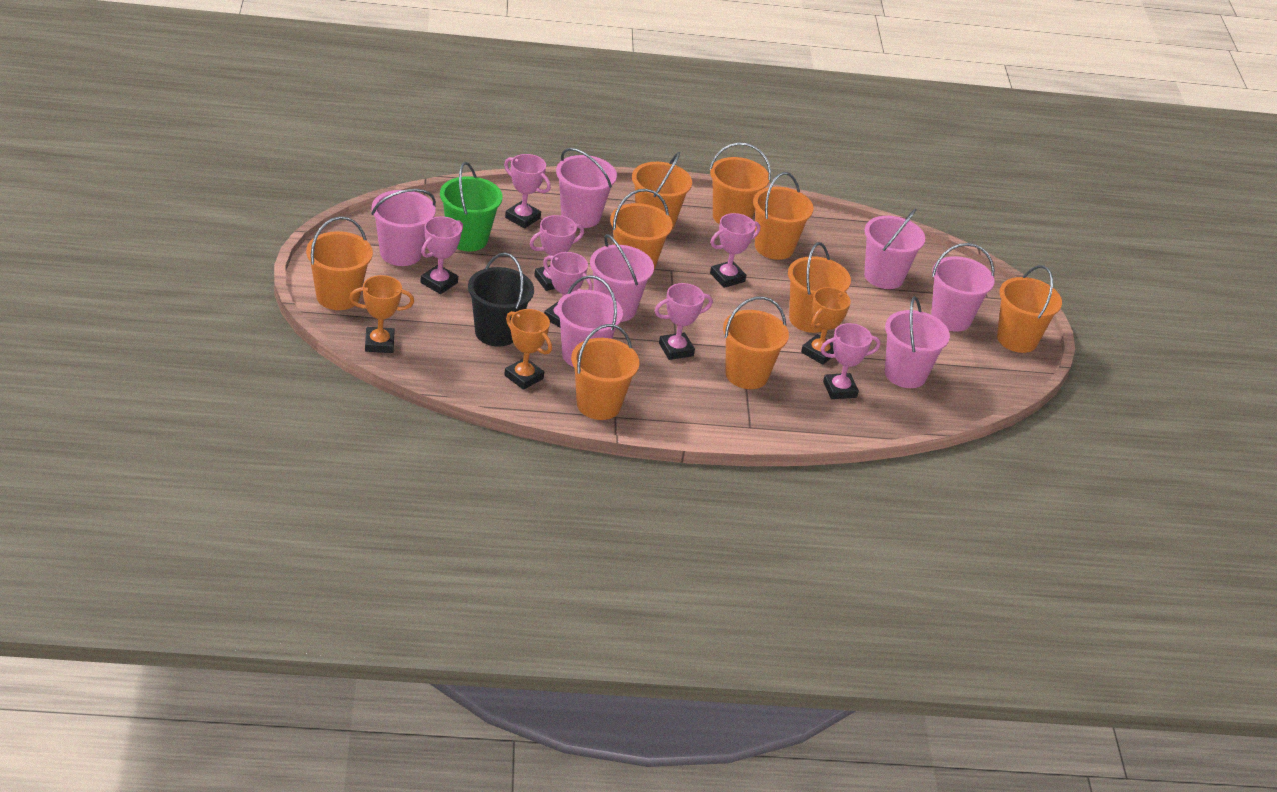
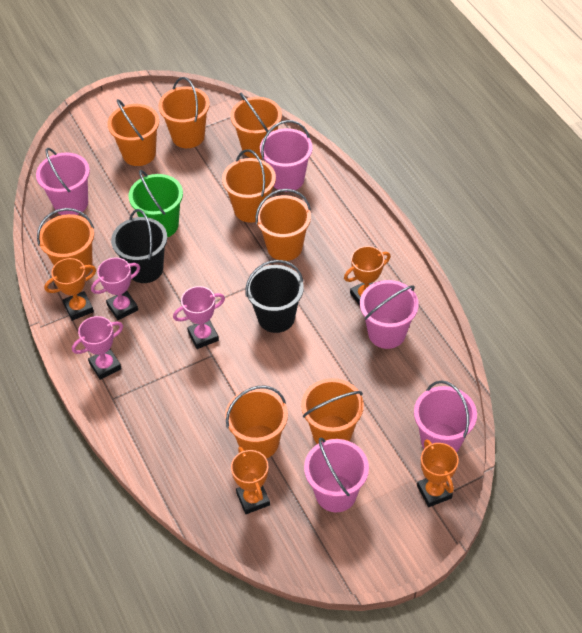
black bucket: [468,253,534,347] = 1 -> [111,209,167,283] [245,260,304,333] = 2
orange bucket: [306,216,373,310] [571,324,639,420] [610,189,673,270] [632,152,692,230] [709,142,771,225] [723,296,789,389] [753,172,814,260] [788,242,851,333] [997,265,1062,353] = 9 -> [37,208,94,276] [107,99,159,166] [158,77,210,148] [222,149,276,223] [225,386,288,458] [230,92,282,159] [255,189,311,261] [301,378,364,444] = 8
orange trophy: [349,275,414,353] [504,309,552,390] [801,287,851,365] = 3 -> [44,258,96,321] [231,447,270,514] [344,246,391,306] [417,439,459,507] = 4
pink bucket: [371,189,436,266] [556,148,617,228] [557,275,623,367] [590,234,654,322] [864,208,925,289] [885,296,950,388] [931,243,994,332] = 7 -> [36,148,90,215] [260,120,313,192] [304,437,369,512] [360,280,419,349] [414,380,477,452] = 5
pink trophy: [420,216,463,294] [504,154,551,229] [530,215,584,291] [543,252,593,328] [655,283,713,360] [710,213,760,288] [821,323,880,399] = 7 -> [72,316,123,380] [91,258,140,320] [173,286,225,349] = 3

